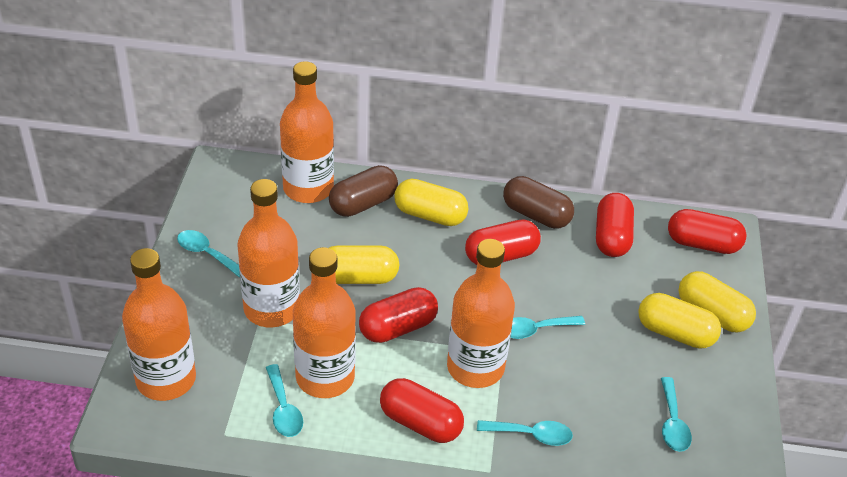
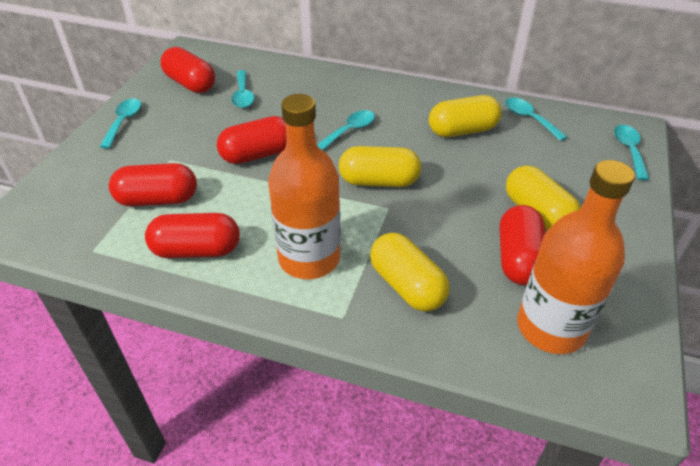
brown capsule: [329,165,398,217] [503,176,574,229] = 2 -> none = 0
orange bottle: [122,248,196,401] [237,179,300,327] [280,61,334,203] [293,247,356,398] [447,239,515,388] = 5 -> [268,94,341,279] [517,160,635,354] = 2

